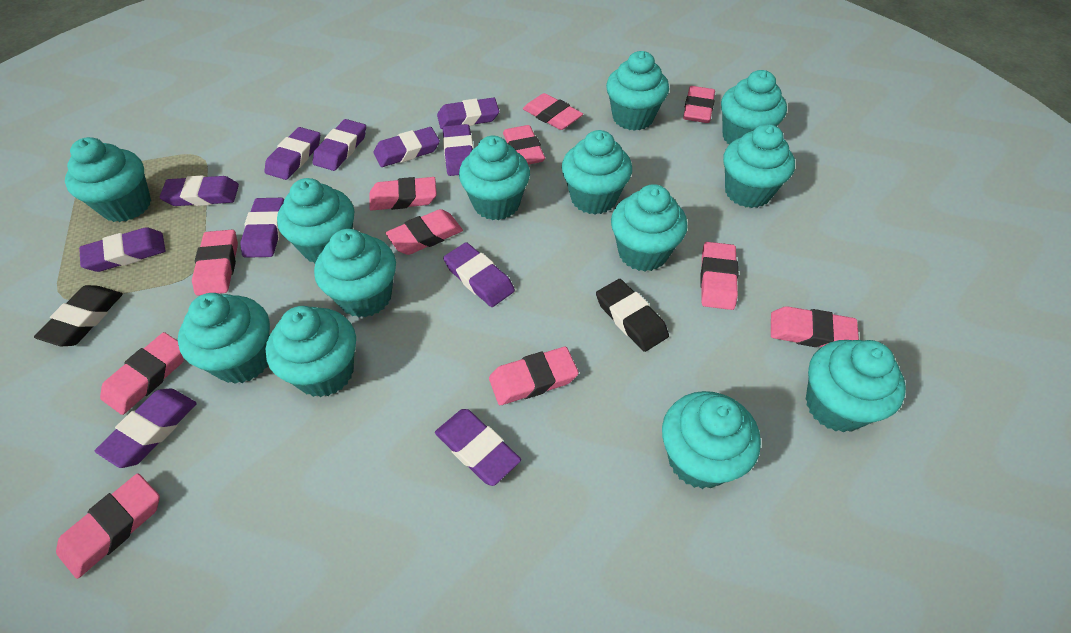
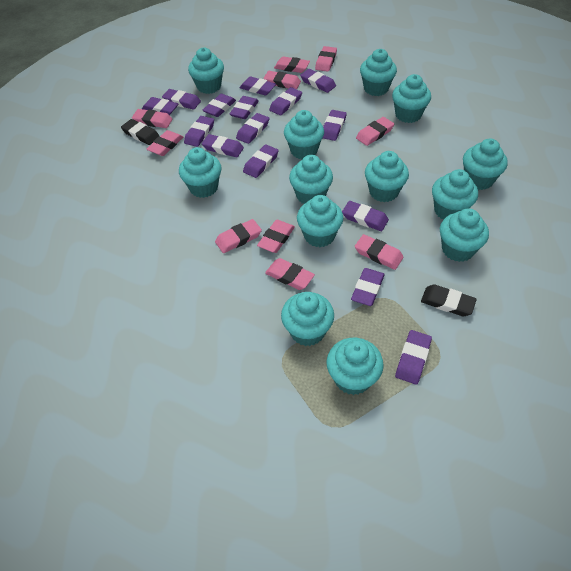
pink eraser: [56,473,160,579] [100,332,184,415] [192,230,238,296] [369,177,437,211] [386,209,463,255] [489,347,579,405] [503,125,545,165] [523,93,583,130] [683,86,715,123] [700,242,738,310] [771,306,859,347] = 11 -> [132,109,173,128] [147,130,183,156] [215,219,262,253] [257,220,295,253] [264,71,301,89] [265,258,315,290] [274,56,310,73] [315,46,337,72] [355,234,404,270] [356,117,394,146] = 10
purple eraser: [79,227,166,272] [95,388,197,468] [160,176,239,206] [240,198,284,258] [265,127,320,180] [312,119,366,171] [374,127,440,167] [435,409,521,486] [437,98,499,129] [443,124,474,176] [443,242,515,307] = 11 -> [142,97,178,115] [162,89,201,110] [184,116,214,147] [202,134,244,157] [203,94,236,117] [230,96,259,119] [236,113,269,144] [240,77,276,95] [243,144,279,178] [269,87,302,115] [300,69,336,93] [323,110,347,141] [342,201,389,231] [351,268,385,306] [395,330,432,385] = 15

